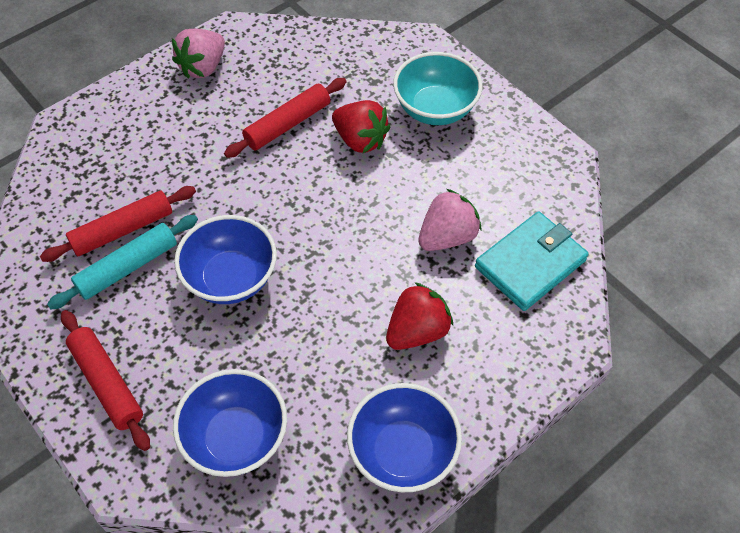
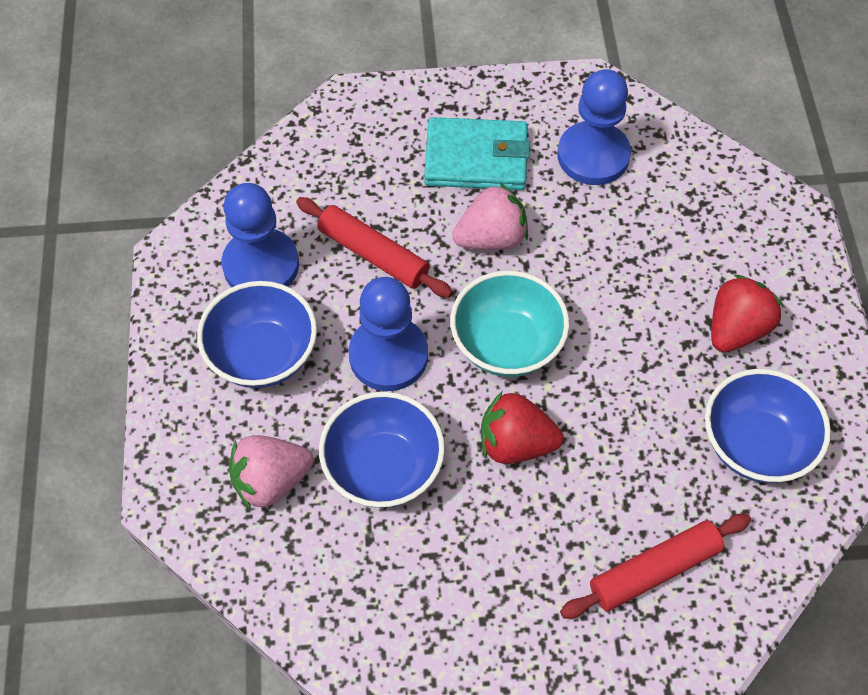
blue pawn: none = 0 -> [222,183,299,287] [349,277,428,391] [558,69,631,185] = 3
red rolling pin: [40,186,196,262] [61,310,150,451] [224,78,347,158] = 3 -> [296,197,453,298] [560,514,751,619] = 2
turquoise rolling pin: [47,215,198,309] = 1 -> none = 0

